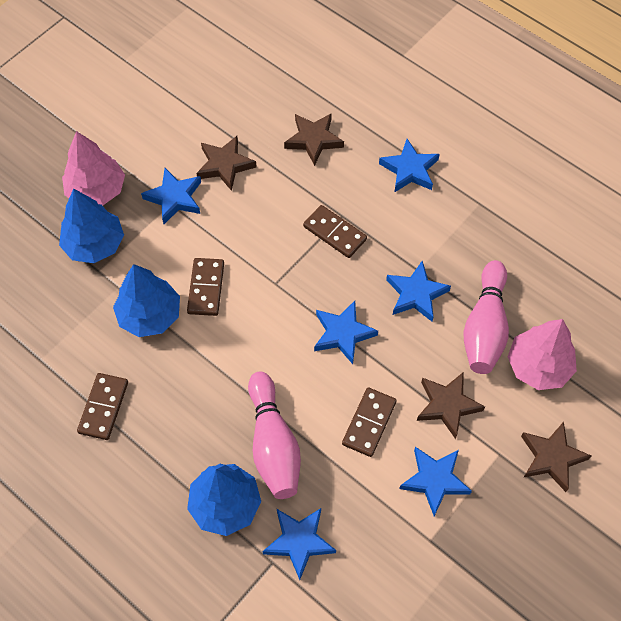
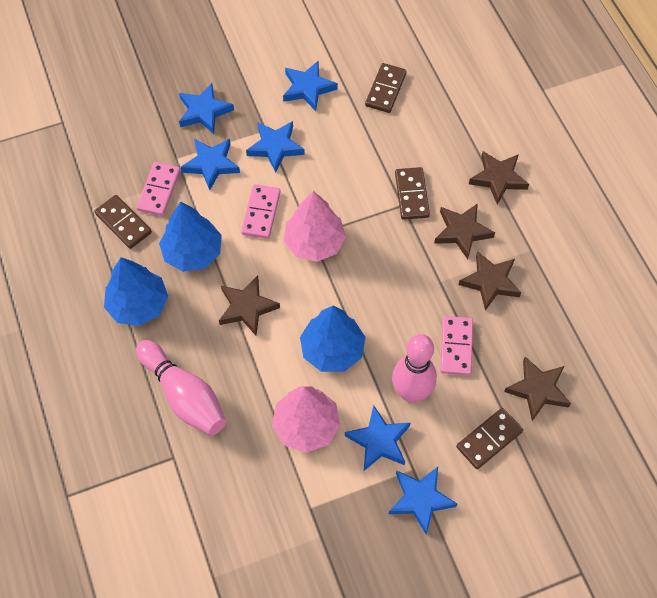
brown star: [196,136,257,191] [284,113,344,166] [417,372,485,439] [521,422,591,492] = 4 -> [219,276,280,335] [434,203,495,259] [458,251,521,311] [469,151,529,205] [504,357,571,421] = 5
pink domino: none = 0 -> [136,162,180,216] [241,184,281,239] [440,316,473,376] = 3

